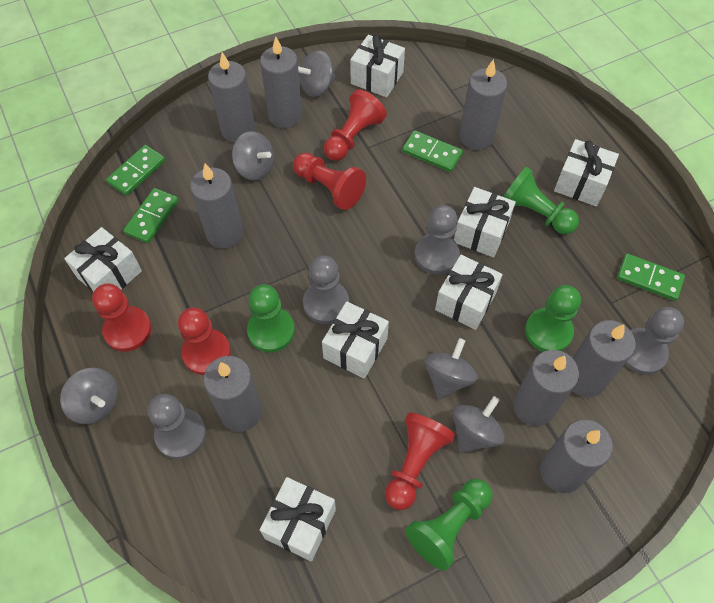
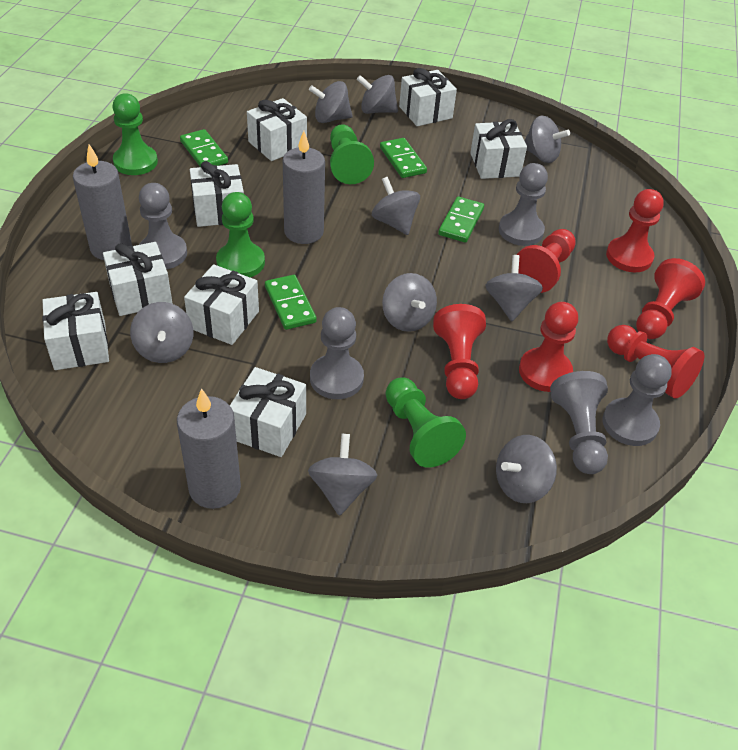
grey candle: [190,164,243,248] [203,356,262,432] [208,52,256,143] [260,37,302,128] [460,59,507,150] [513,350,579,426] [540,420,613,493] [572,320,636,397] = 8 -> [73,144,132,260] [177,388,241,509] [283,131,325,244] = 3
grey pawn: [148,394,206,459] [303,255,349,324] [414,205,460,275] [625,307,684,375] = 4 -> [139,183,187,269] [310,307,364,399] [499,163,548,246] [550,371,608,474] [603,354,672,446] = 5
grey spinning top: [60,368,118,424] [232,131,274,181] [298,50,336,97] [424,338,478,400] [453,396,505,453] = 5 -> [130,302,193,363] [308,434,378,516] [309,81,353,123] [357,75,398,114] [372,177,420,235] [382,273,437,332] [485,255,543,321] [496,435,557,503] [525,116,570,163] = 9
red pawn: [92,283,152,352] [178,307,231,375] [293,153,366,210] [324,89,387,161] [385,413,455,510] = 5 -> [433,304,486,399] [516,229,576,293] [519,302,578,392] [606,189,664,272] [607,325,704,399] [636,258,705,339] = 6
white gift: [64,227,142,292] [260,477,336,561] [322,301,389,379] [350,34,405,97] [435,255,503,330] [454,187,516,257] [554,139,619,206] = 7 -> [42,292,109,370] [103,242,172,316] [184,264,259,345] [190,161,244,227] [230,367,306,457] [247,98,307,161] [399,68,457,126] [470,119,527,179] = 8

